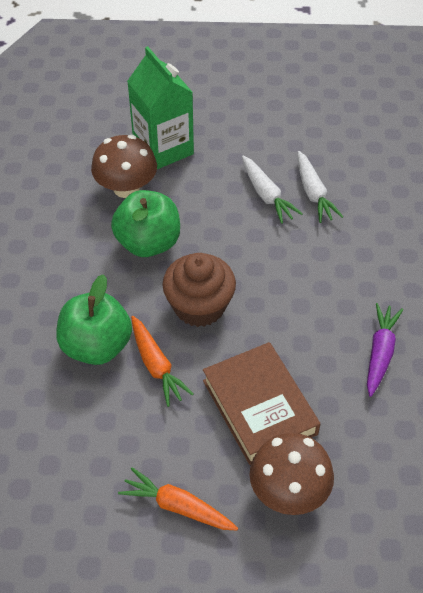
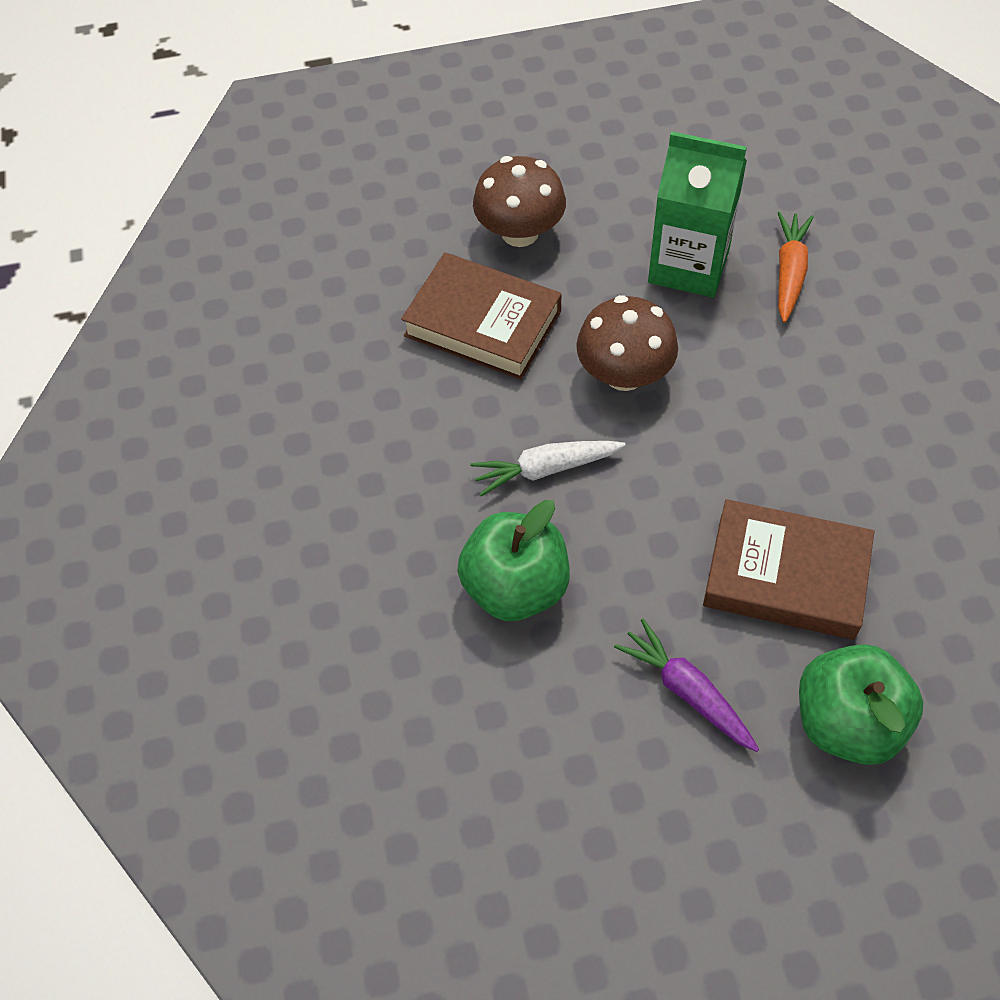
brown book: [203,342,320,465] = 1 -> [401,252,561,380] [703,499,874,640] = 2
brown cupcake: [162,253,236,327] = 1 -> none = 0
orange carrot: [118,467,238,530] [131,316,194,407] = 2 -> [778,212,814,323] = 1
white carrot: [242,156,303,224] [298,151,343,223] = 2 -> [470,441,626,496] = 1

